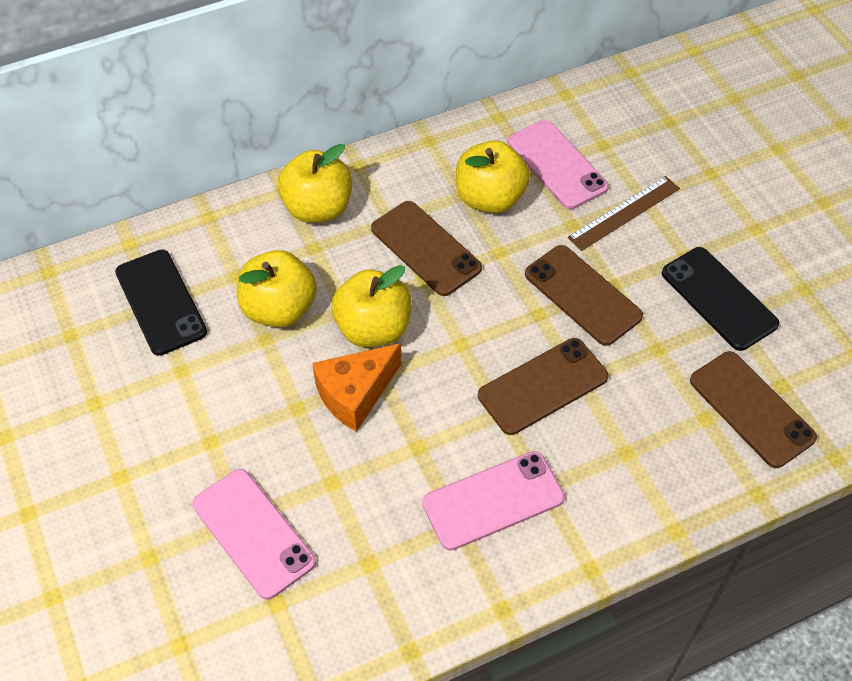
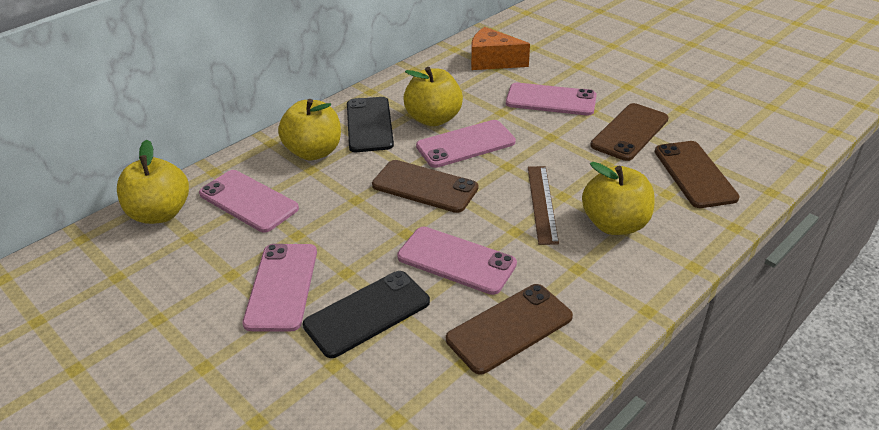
pink phone: [192,469,316,600] [422,451,565,550] [508,120,609,209] = 3 -> [199,170,299,233] [242,244,317,332] [397,227,517,295] [416,120,516,168] [506,83,597,116] = 5

